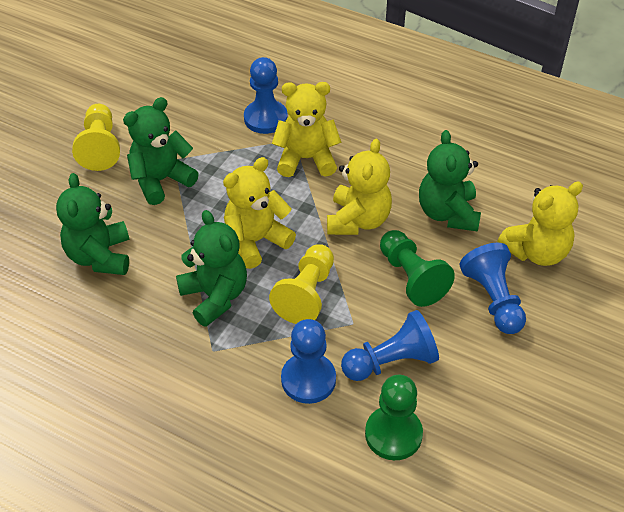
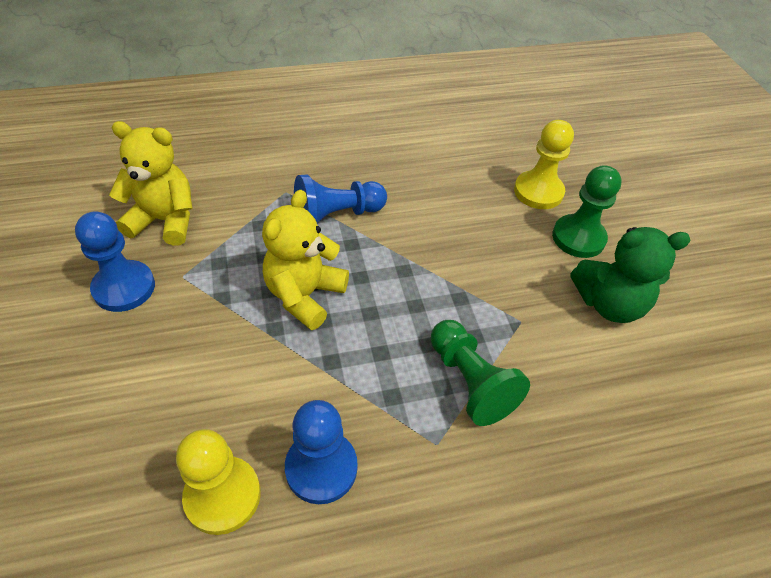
blue pawn: [244,57,288,134] [281,319,336,404] [341,310,439,381] [460,243,526,334] = 4 -> [75,211,155,312] [285,400,358,504] [294,175,387,223] = 3
green teddy bear: [56,173,129,275] [123,97,199,205] [176,210,247,327] [419,130,481,232] = 4 -> [570,227,691,323] = 1
yellow teddy bear: [223,157,296,269] [272,82,341,177] [327,139,392,235] [497,182,583,266] = 4 -> [109,121,193,246] [262,190,349,330] = 2

